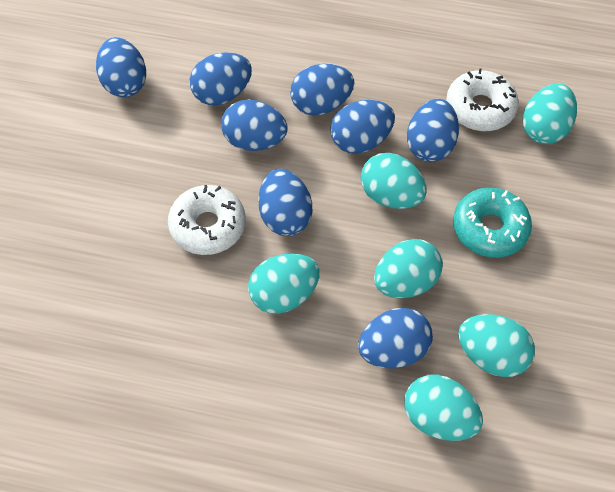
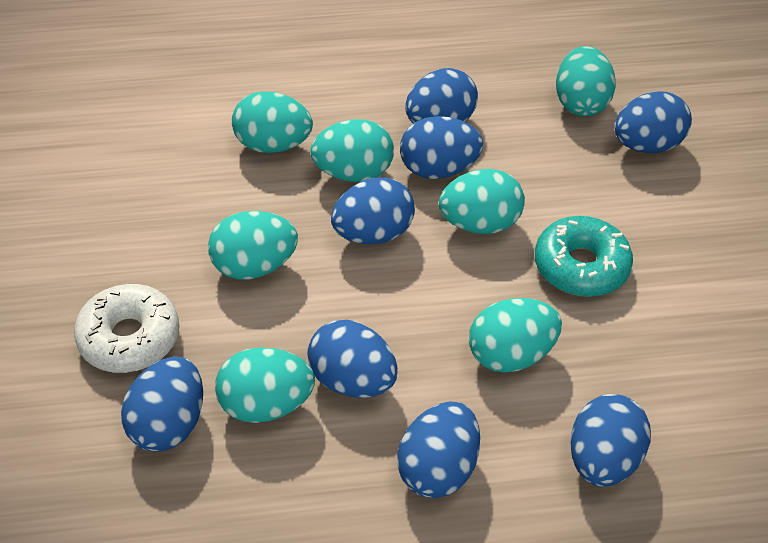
turquoise egg: [248,253,320,314] [361,153,426,209] [374,239,443,298] [404,374,483,441] [458,314,535,377] [523,83,577,144] = 6 -> [208,211,298,279] [215,347,315,423] [232,91,313,153] [310,119,394,182] [439,169,525,234] [469,298,562,373] [556,46,616,116] = 7
white donut: [168,185,246,255] [446,69,519,131] = 2 -> [74,284,180,373] = 1

